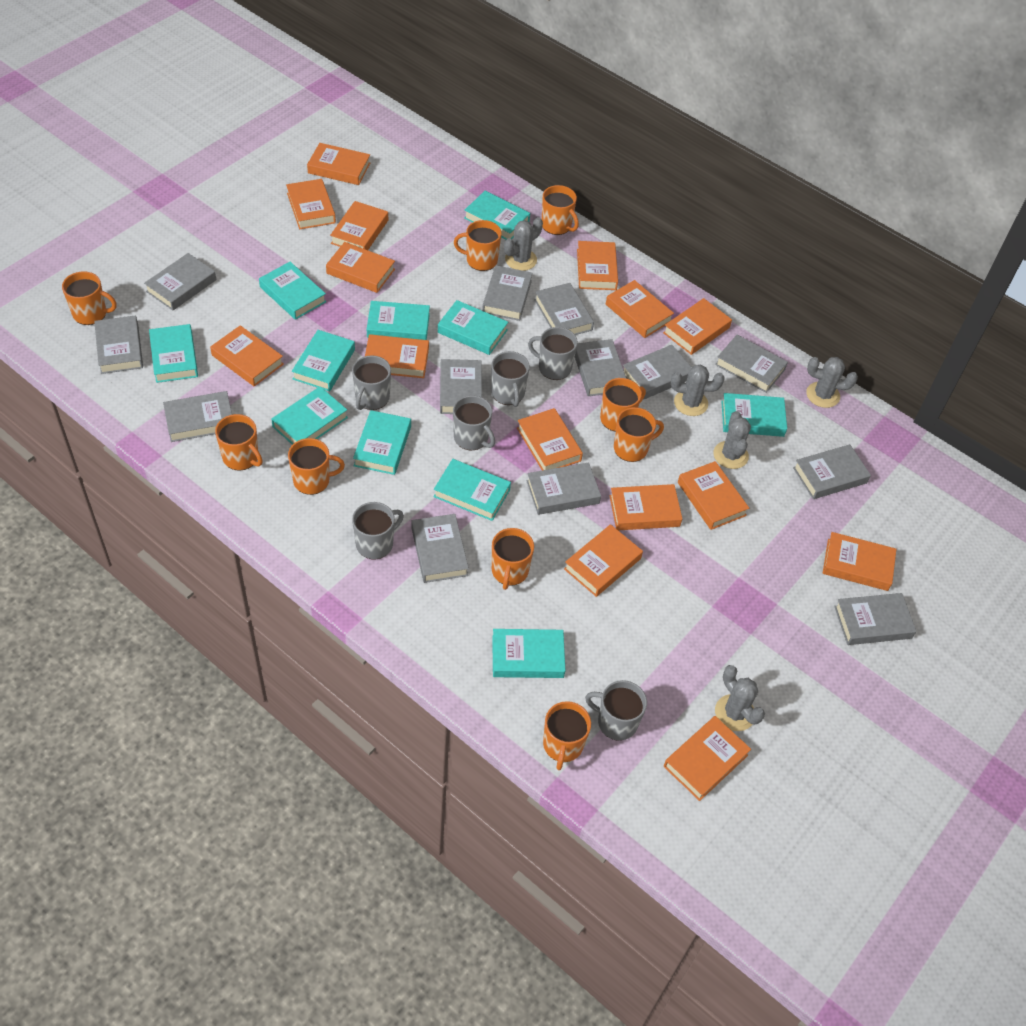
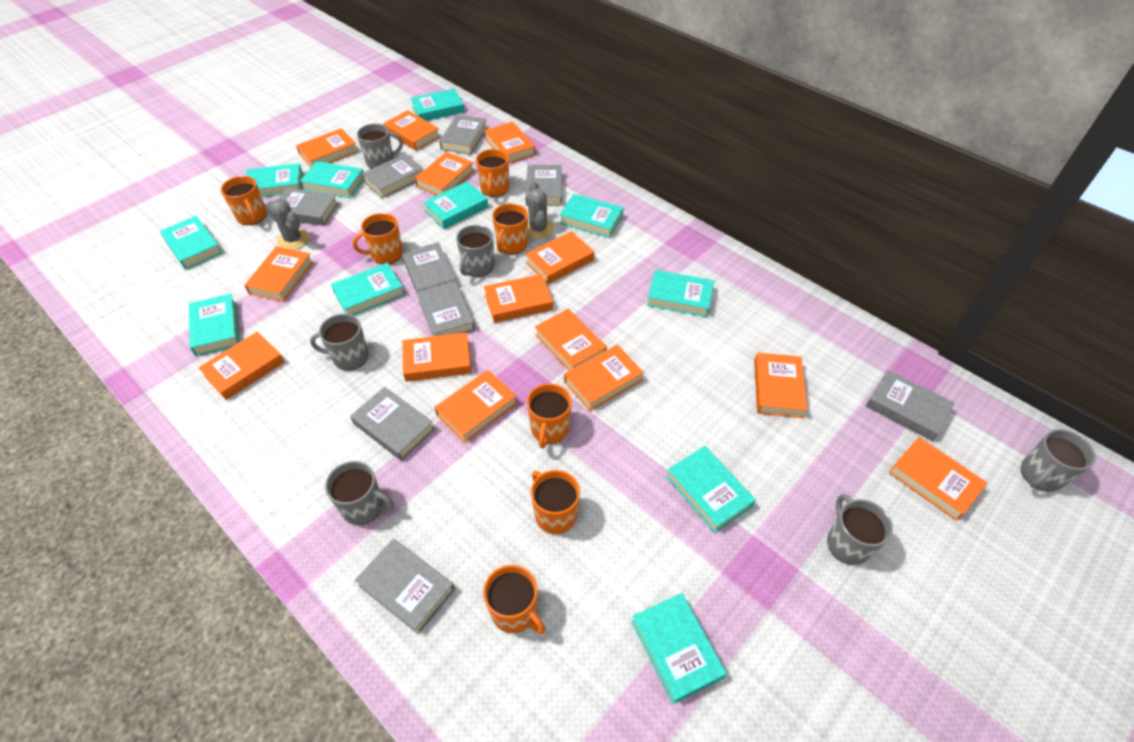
grey book: [94,316,143,374] [144,253,216,311] [163,391,232,442] [411,514,469,583] [440,359,482,414] [482,265,533,321] [527,462,601,515] [534,283,594,335] [575,339,626,396] [623,345,692,400] [715,335,788,393] [793,444,871,499] [834,593,917,645] = 13 -> [279,188,339,226] [350,387,435,461] [355,539,455,634] [362,153,424,198] [402,242,456,298] [417,281,475,336] [439,114,488,155] [525,165,562,206] [866,370,954,441] = 9
grey cactus: [504,217,543,271] [671,365,724,416] [713,411,751,469] [715,665,765,731] [806,357,858,408] = 5 -> [267,199,309,250] [528,181,554,239] = 2
orange book: [210,325,284,386] [286,179,336,229] [307,143,370,185] [326,242,395,293] [330,201,388,250] [365,334,429,378] [517,408,583,470] [564,524,643,597] [577,241,618,290] [606,280,674,338] [610,484,682,530] [663,298,732,355] [664,716,751,801] [678,461,749,530] [823,532,896,591] = 15 -> [198,331,284,400] [244,246,313,302] [296,128,358,167] [383,110,440,151] [402,332,472,382] [414,152,474,195] [434,370,518,443] [484,122,536,163] [484,274,553,323] [525,231,594,284] [535,309,607,371] [564,345,644,411] [754,353,807,418] [889,437,988,521] = 14
orange mug: [62,271,117,325] [215,414,263,471] [288,438,345,495] [454,220,502,271] [492,528,534,590] [542,185,579,235] [543,701,591,770] [600,378,646,432] [614,407,664,462] = 9 -> [221,176,267,225] [353,213,403,264] [476,149,509,197] [483,565,546,634] [492,203,528,254] [527,383,572,449] [531,470,580,534] = 7

